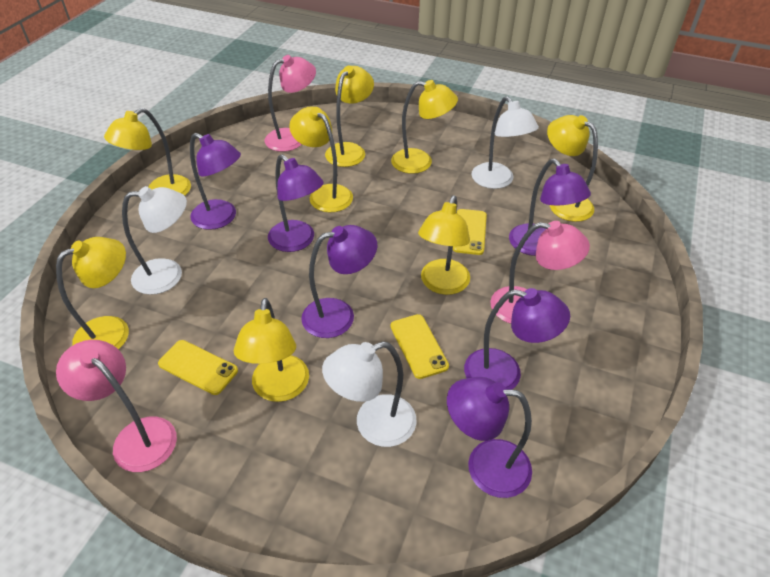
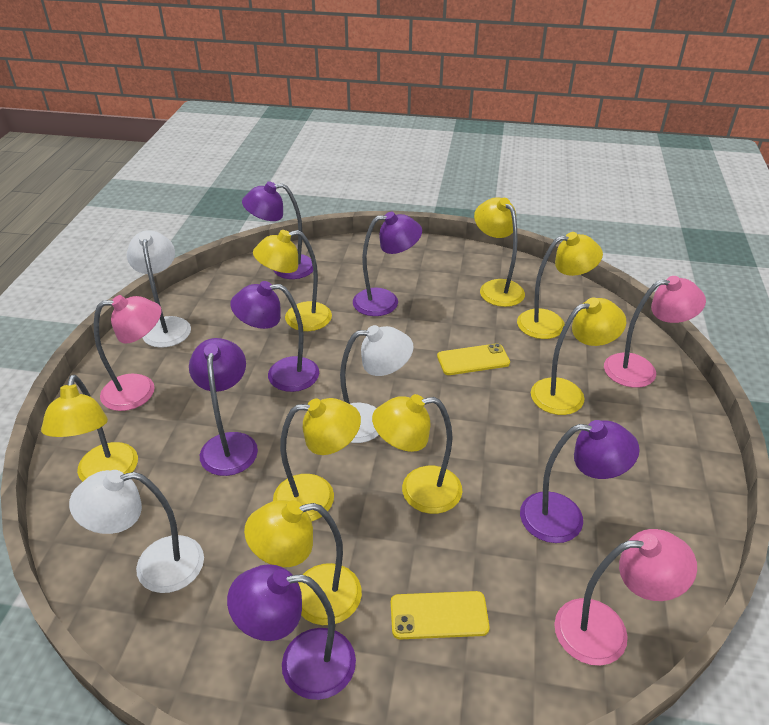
yellow phone: [158,340,238,395] [391,314,449,379] [453,209,487,255] = 3 -> [391,591,490,639] [437,343,510,375] = 2

